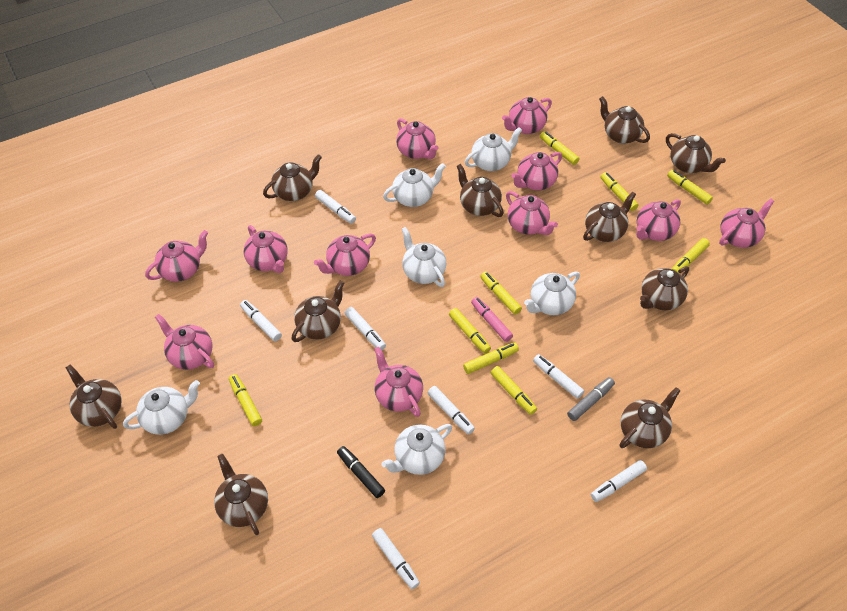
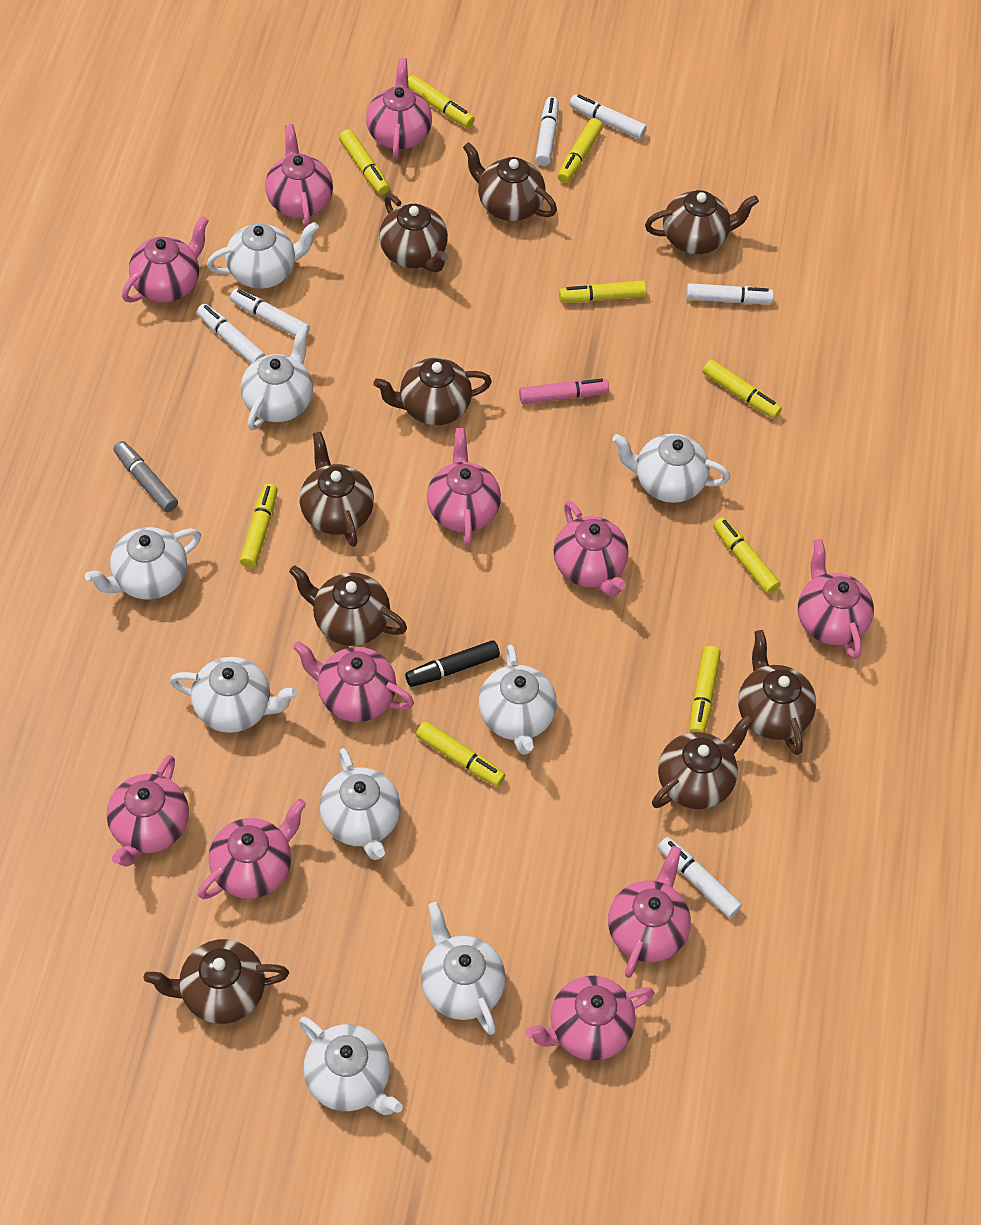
brown teapot: [65,364,121,429] [214,454,268,535] [263,154,322,201] [292,281,344,342] [457,164,504,217] [583,191,636,242] [599,96,650,144] [619,387,680,448] [640,266,689,310] [666,133,726,173] = 10 -> [144,939,289,1024] [289,565,407,646] [300,432,374,547] [373,358,492,425] [379,194,448,272] [463,142,557,221] [645,190,759,254] [652,714,754,809] [738,630,816,755] = 9
white marker: [240,300,282,341] [315,190,356,224] [345,307,386,350] [372,528,420,589] [427,386,475,435] [533,354,584,399] [591,460,647,502] = 7 -> [197,304,266,364] [230,288,310,336] [535,97,559,166] [569,94,647,139] [658,837,742,918] [686,283,774,304] = 6
white teapot: [123,380,200,435] [382,424,452,475] [383,163,446,207] [402,227,446,287] [465,127,522,171] [524,271,580,315] = 6 -> [85,527,201,599] [170,657,298,733] [207,222,319,289] [241,325,313,430] [299,1017,403,1115] [319,748,401,860] [421,902,506,1035] [479,645,557,755] [612,434,730,503] = 9

